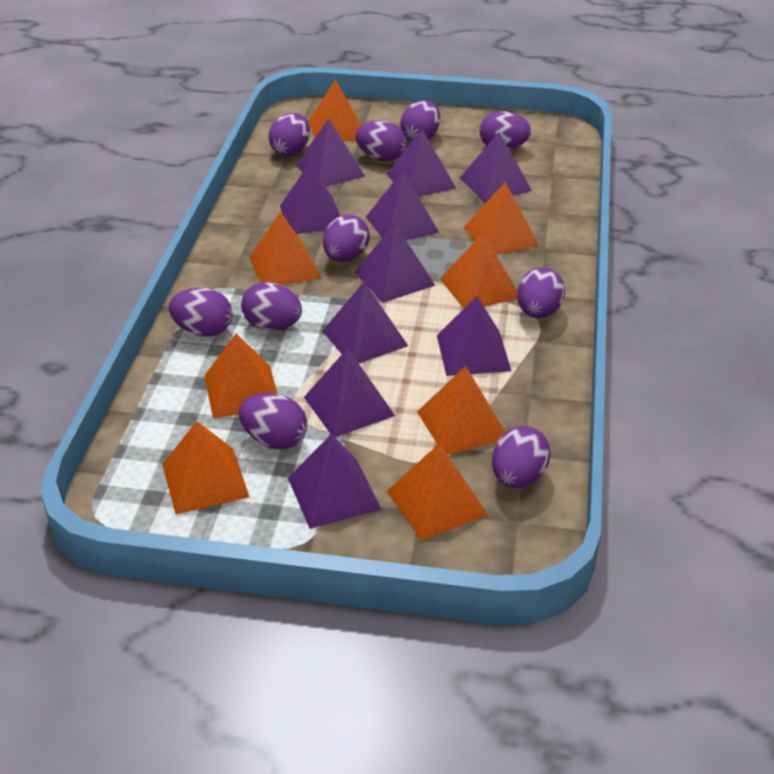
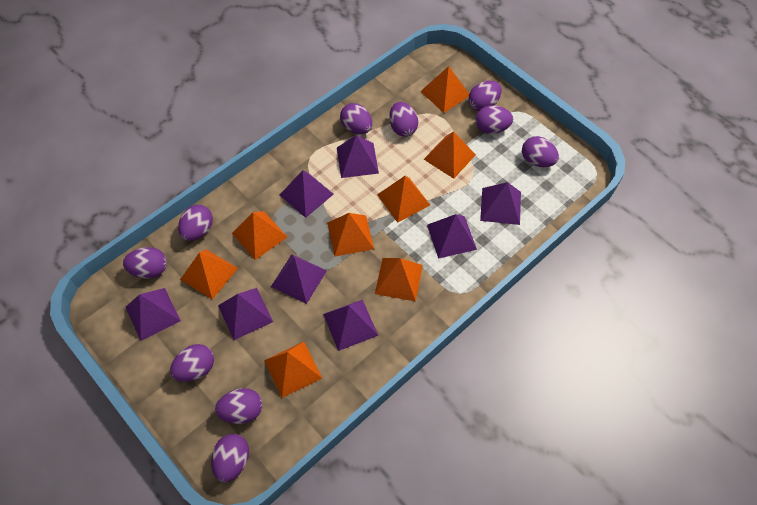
purple pyramid: [280,163,340,234] [288,434,382,529] [296,119,365,187] [304,348,395,437] [322,282,408,363] [355,224,436,303] [366,171,439,240] [387,129,456,197] [437,296,512,376] [460,132,532,203] = 10 -> [126,288,181,341] [218,288,273,340] [271,254,327,304] [280,170,334,218] [323,299,378,351] [337,135,379,178] [427,214,477,259] [480,182,521,225] = 8

